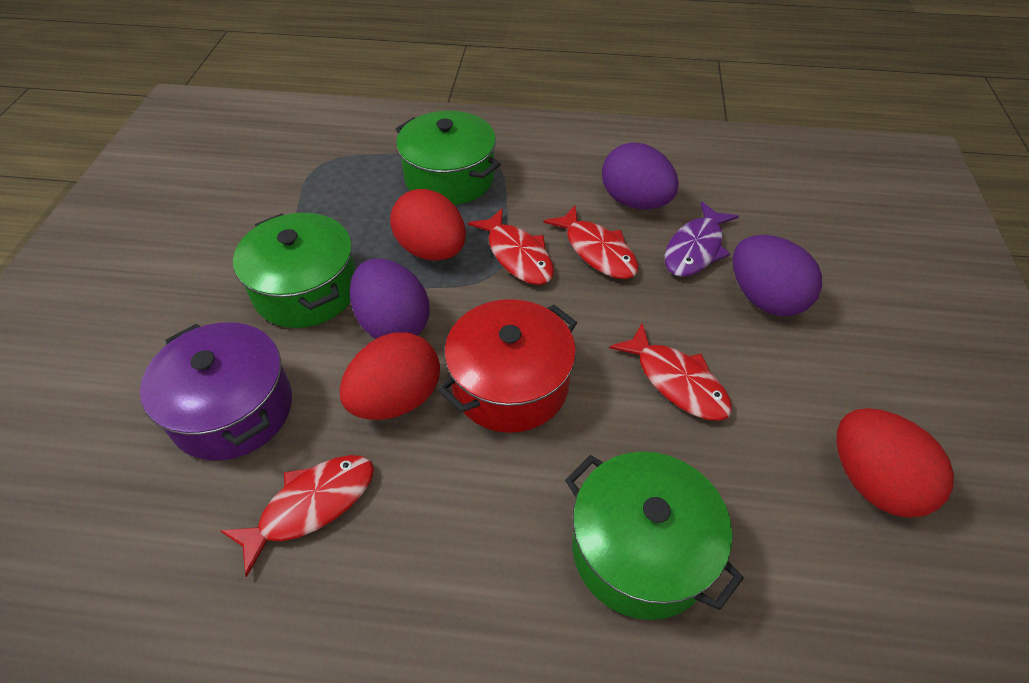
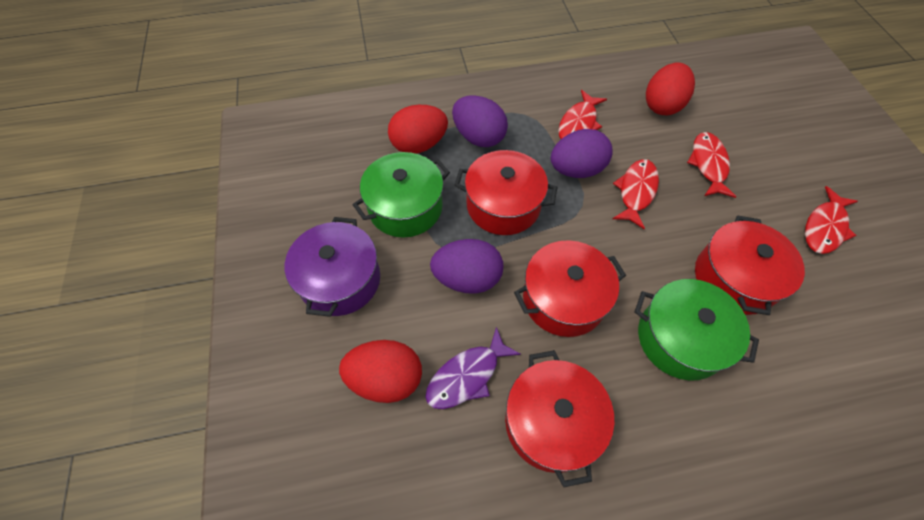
green pot: [233,213,356,328] [396,111,501,205] [565,452,744,620] = 3 -> [353,152,450,238] [634,279,759,381] = 2
red pot: [438,299,577,433] = 1 -> [454,150,557,235] [505,350,614,487] [514,240,626,337] [695,216,805,315] = 4

